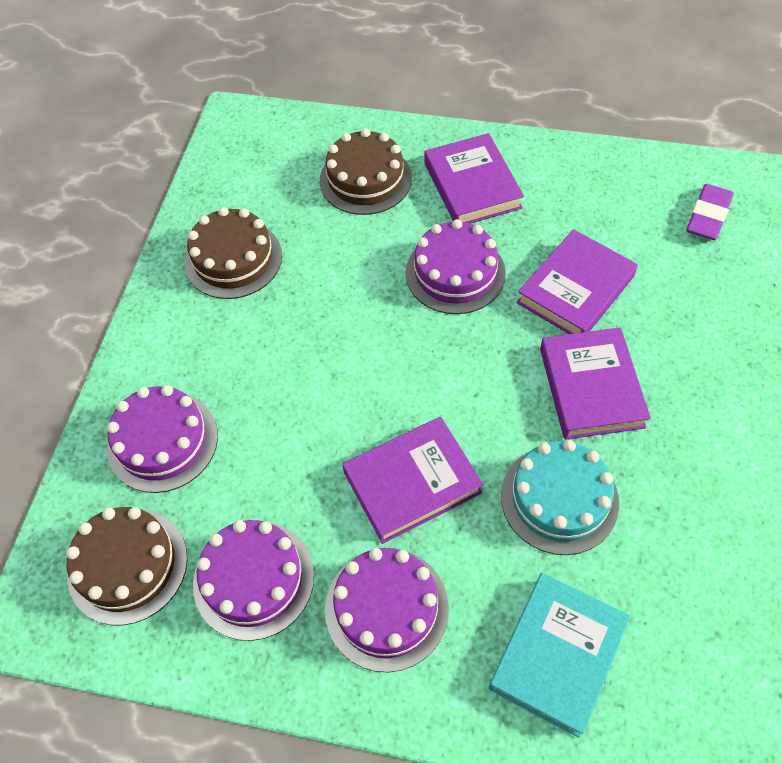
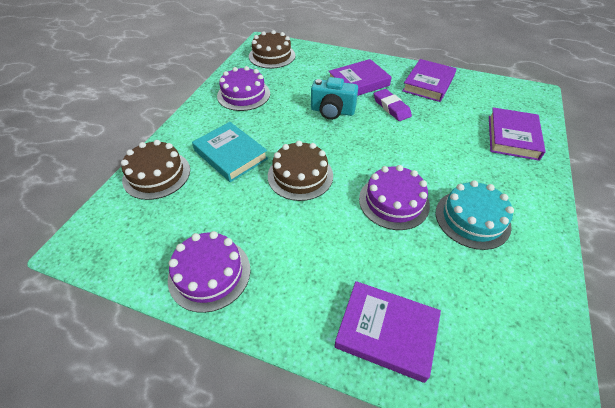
purple cake: [107,385,218,493] [193,520,314,641] [325,548,449,672] [406,219,506,314] = 4 -> [168,231,251,313] [217,66,270,111] [359,165,430,230] = 3
turquoise camera: none = 0 -> [311,77,358,120] = 1

